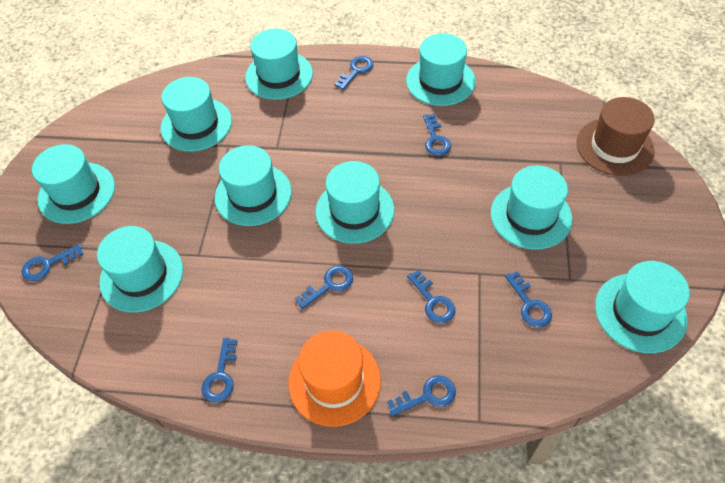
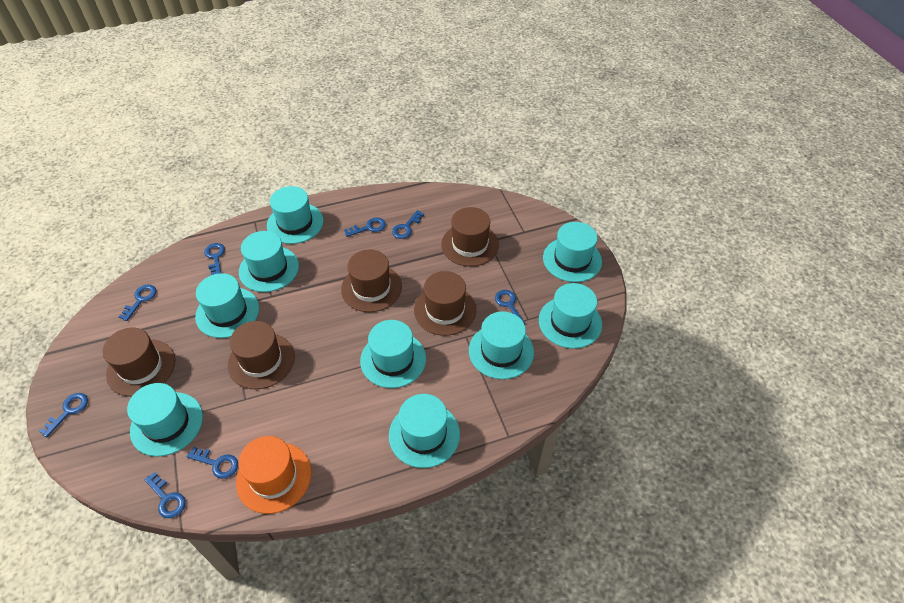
brown hat: [577,97,655,176] = 1 -> [103,328,175,397] [228,321,295,389] [341,249,402,312] [414,271,476,336] [441,207,499,267] = 5

